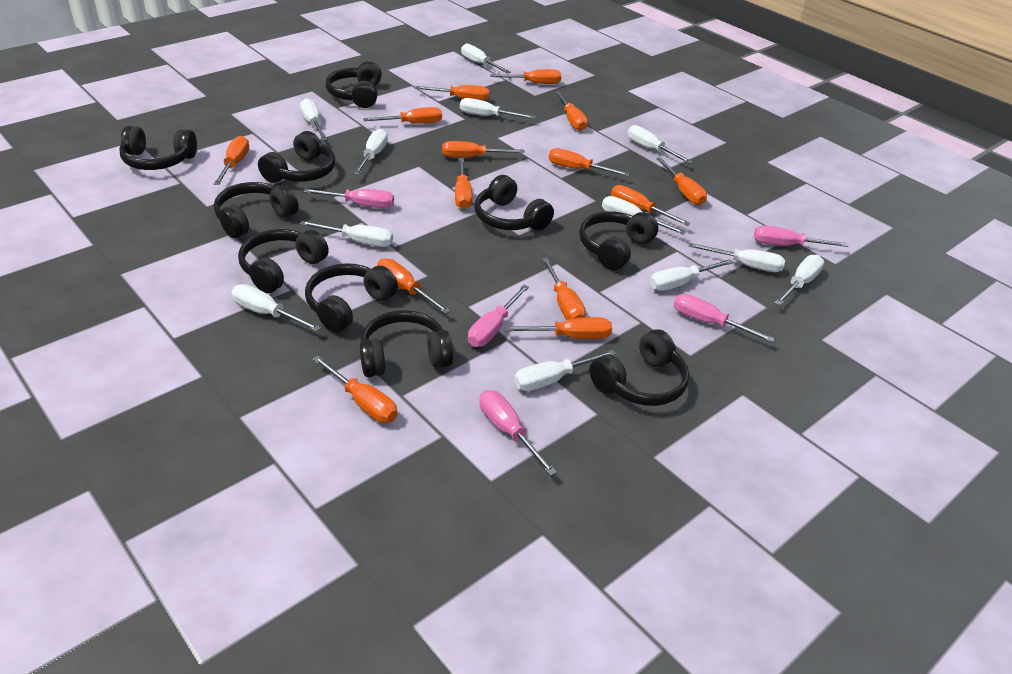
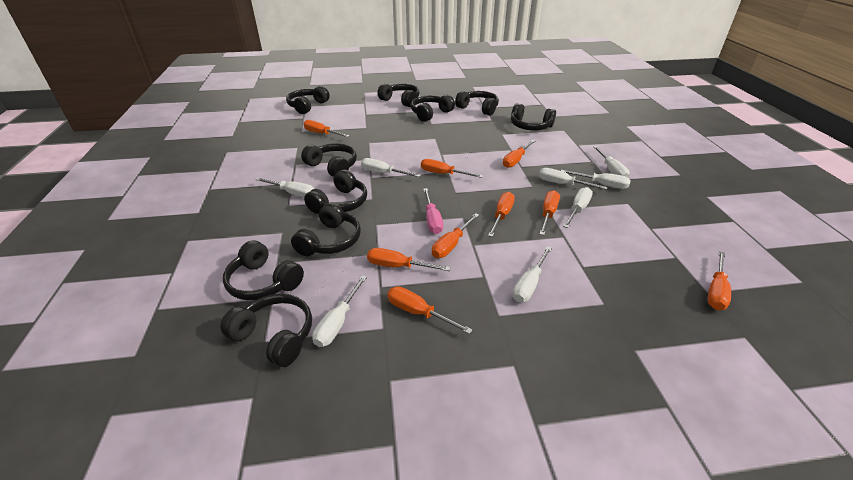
orange screwdriver: [214,136,249,185] [312,356,398,423] [363,107,442,124] [377,258,451,314] [415,85,490,101] [442,141,525,158] [455,158,473,209] [490,69,562,84] [504,317,612,339] [542,258,586,320] [549,148,630,176] [555,91,588,131] [611,185,691,226] [656,158,707,205] = 14 -> [303,120,350,137] [367,248,451,271] [387,287,472,334] [421,159,483,178] [432,213,479,258] [488,192,515,237] [503,140,535,168] [540,190,560,235] [708,251,731,310] = 9
pink screwdriver: [303,189,394,208] [468,285,529,347] [479,390,557,476] [674,294,775,342] [754,226,848,247] = 5 -> [423,188,443,234] = 1
white screwdriver: [231,284,321,331] [300,98,327,141] [300,221,393,247] [353,129,388,175] [460,98,535,119] [461,43,511,74] [514,350,616,391] [602,196,686,235] [628,125,693,164] [650,259,734,291] [688,243,785,272] [774,255,824,305] = 12 -> [255,178,314,197] [312,275,367,347] [361,158,421,177] [513,246,552,303] [539,168,608,190] [561,170,631,189] [563,187,593,228] [593,146,630,177] = 8

